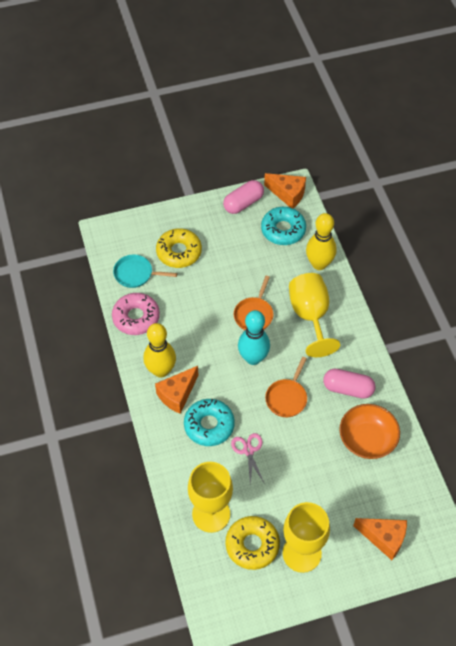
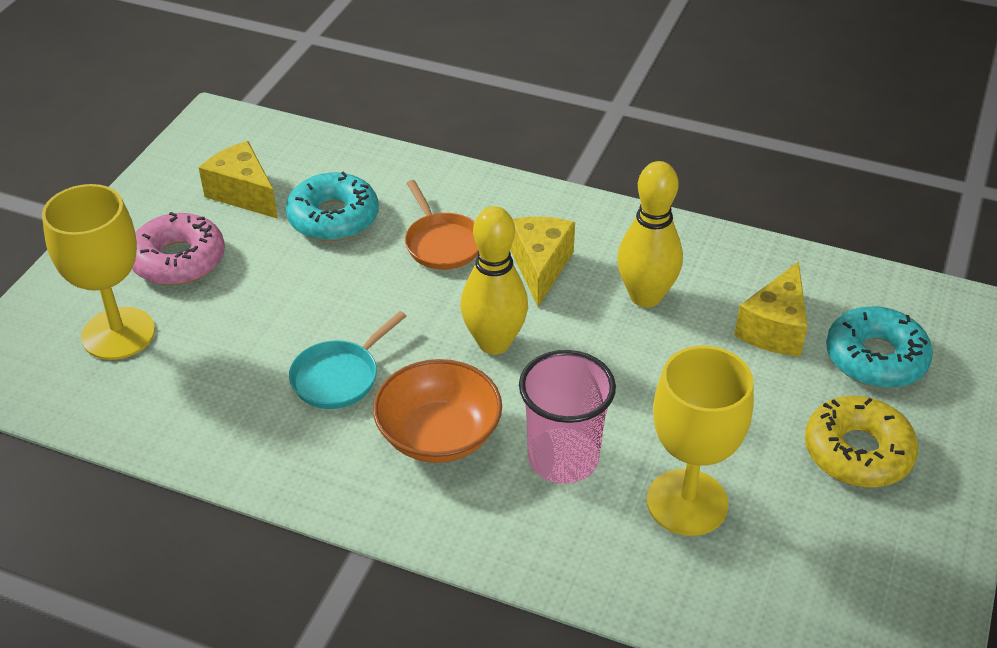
orange cheese: [155,366,198,414] [264,173,306,208] [353,518,407,560] = 3 -> none = 0
orange pan: [234,276,273,330] [265,357,307,417] = 2 -> [405,180,479,270] = 1
pink capsule: [223,180,264,214] [323,369,375,399] = 2 -> none = 0
pink cup: none = 0 -> [519,350,616,484] = 1
pink scissors: [231,433,265,485] = 1 -> none = 0
turquoise bowling pin: [238,310,270,365] = 1 -> none = 0
yellow cheese: none = 0 -> [199,141,278,219] [510,216,575,307] [734,261,808,357] = 3
yellow donut: [156,228,202,268] [225,516,280,570] = 2 -> [805,396,918,487] = 1
yellow goblet: [188,462,233,533] [283,502,330,573] [289,273,340,357] = 3 -> [42,184,155,360] [647,346,754,536] = 2

